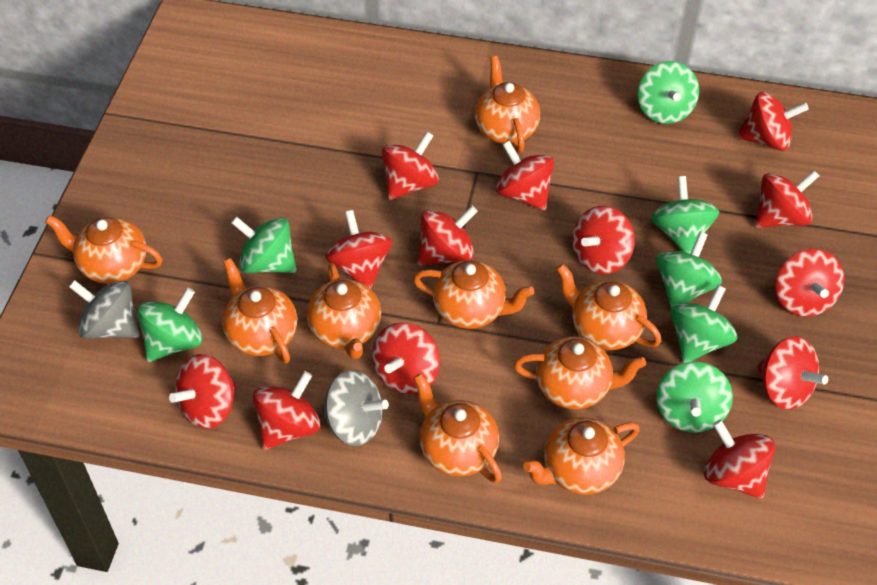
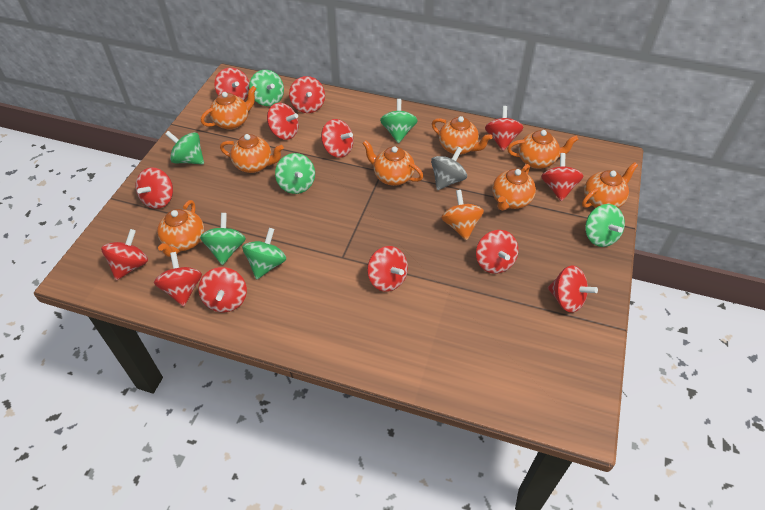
grey spinning top: [69,280,140,339] [321,370,389,446] = 2 -> [431,147,467,190] = 1
orange spinning top: none = 0 -> [441,190,484,240] = 1
orange teapot: [45,215,163,284] [222,258,297,363] [307,263,381,359] [413,260,534,329] [414,373,502,483] [475,56,540,153] [514,337,646,409] [523,417,640,495] [556,264,662,350] = 9 -> [157,200,204,257] [201,86,257,130] [220,134,284,173] [362,140,423,186] [432,116,492,155] [492,164,536,211] [507,130,579,169] [582,162,638,208] = 8

